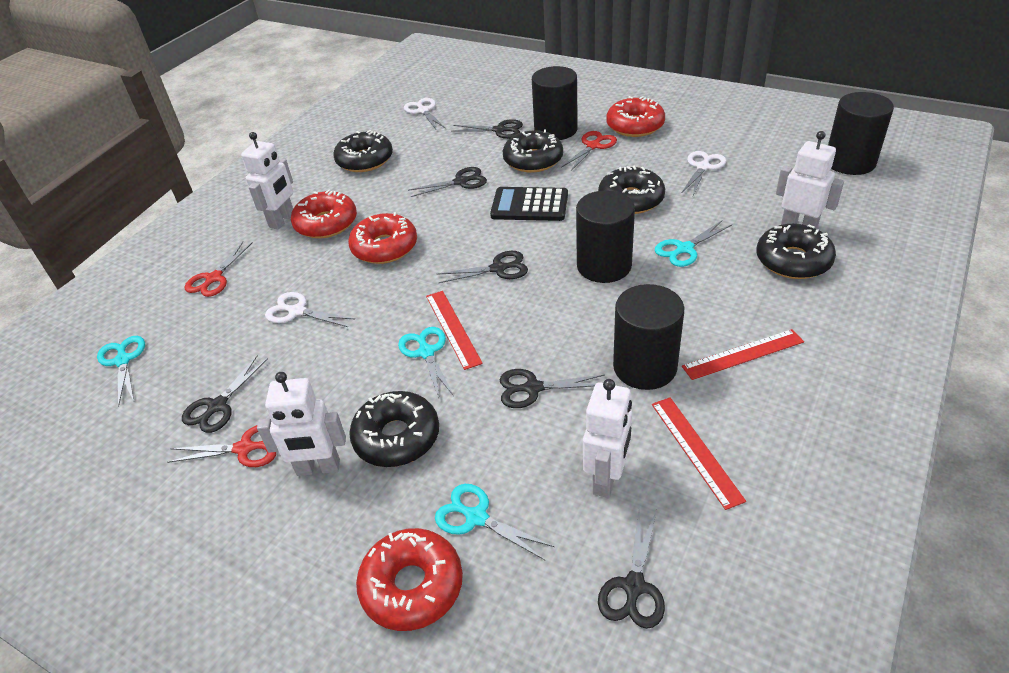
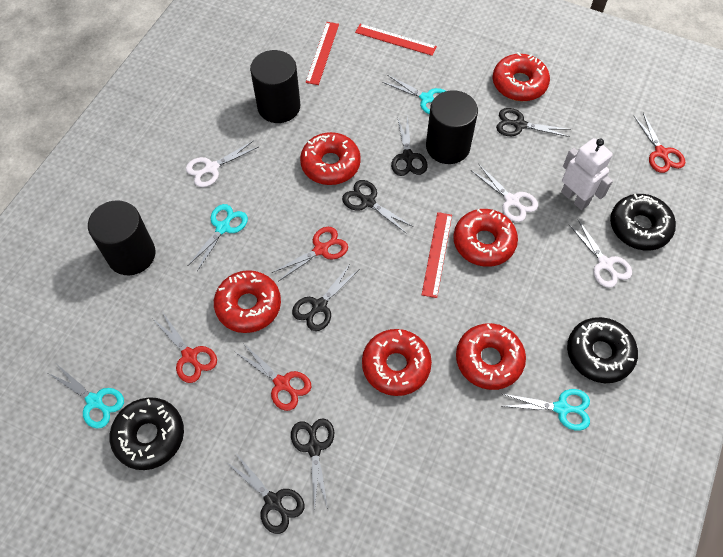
black calculator: [490,187,568,221] = 1 -> none = 0
black cylinder: [532,66,578,140] [576,191,635,283] [613,284,684,390] [828,92,894,175] = 4 -> [88,200,155,275] [250,50,300,123] [426,90,478,164] = 3
black donut: [333,130,393,172] [349,391,439,467] [503,130,563,173] [598,166,665,214] [757,224,836,279] = 5 -> [110,397,184,470] [567,317,638,383] [610,194,676,251] = 3
red donut: [291,190,357,238] [348,212,417,264] [356,528,463,631] [606,96,665,137] = 4 -> [214,270,281,333] [300,132,361,185] [362,329,432,396] [453,209,518,267] [456,323,526,390] [493,52,550,101] = 6
red scissors: [167,425,276,467] [185,242,253,297] [561,131,617,171] = 3 -> [153,313,217,383] [235,343,311,411] [272,227,348,281] [633,113,685,173] = 4
white robot: [241,132,293,229] [257,372,346,476] [583,379,632,498] [776,131,844,229] = 4 -> [561,138,613,210] = 1

